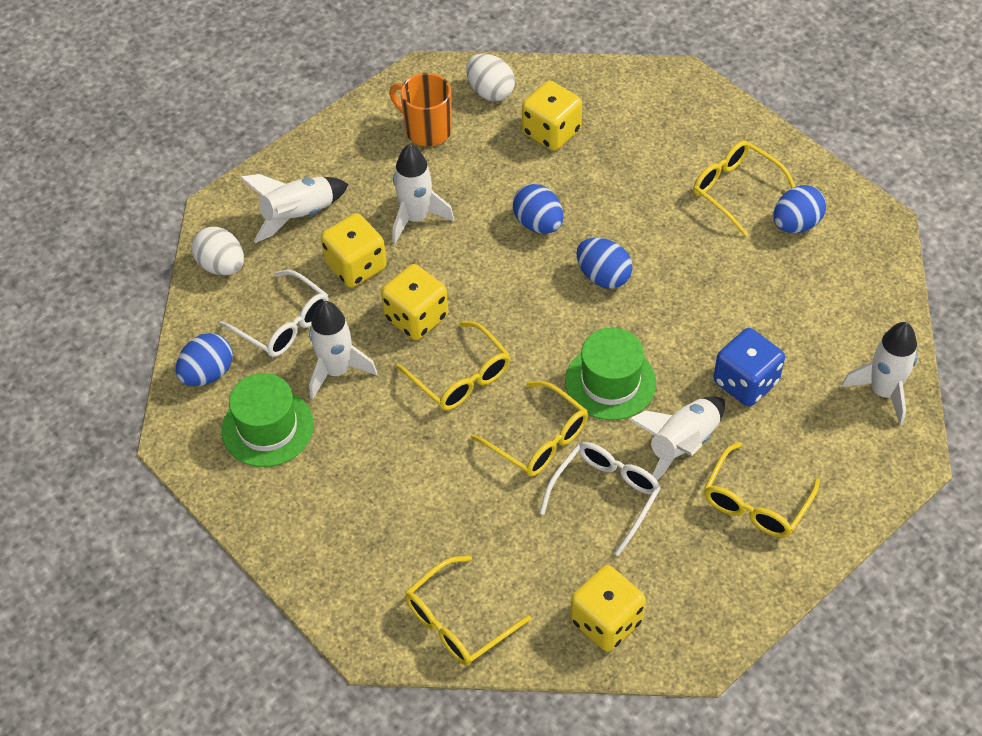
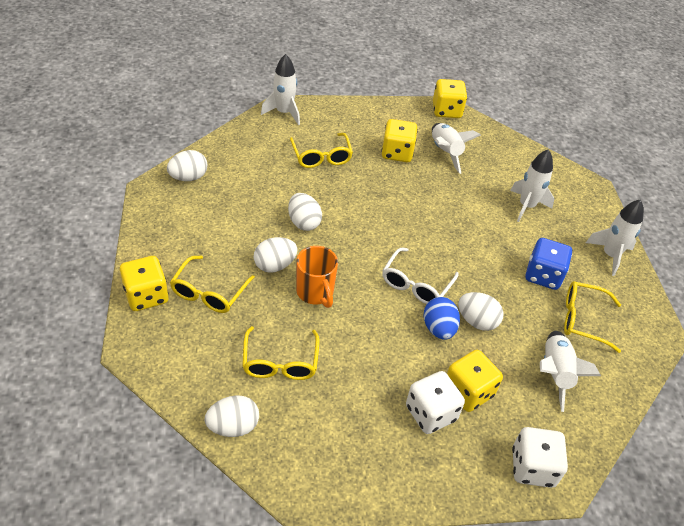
blue egg: [175,333,233,386] [513,184,563,234] [577,238,632,289] [773,185,826,233] = 4 -> [424,297,460,340] = 1
green hat: [222,373,314,467] [565,328,656,420] = 2 -> none = 0
white dice: none = 0 -> [406,371,465,434] [512,427,568,488] = 2
white egg: [191,227,244,275] [466,54,515,101] = 2 -> [167,150,207,181] [205,395,259,437] [254,237,298,273] [288,193,322,231] [458,292,504,331] = 5
white glasses: [219,270,329,357] [539,442,661,556] = 2 -> [382,248,459,304] = 1
yellow glasses: [396,322,510,411] [405,556,531,666] [471,381,588,477] [693,140,795,237] [704,442,820,537] = 5 -> [170,255,255,313] [242,326,320,380] [290,133,353,168] [564,281,621,353] = 4

